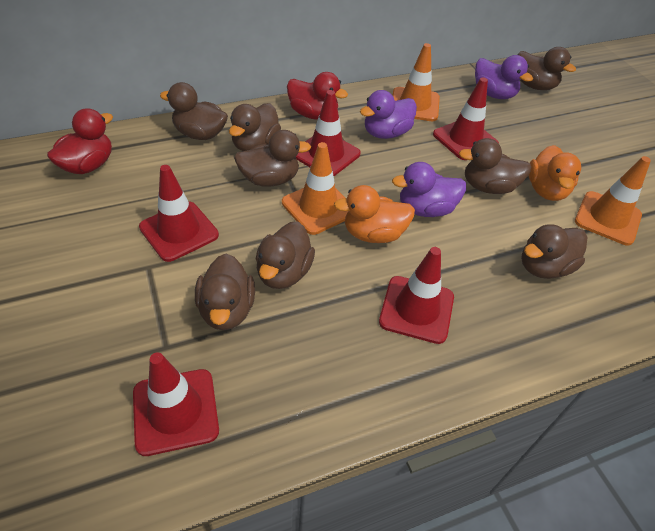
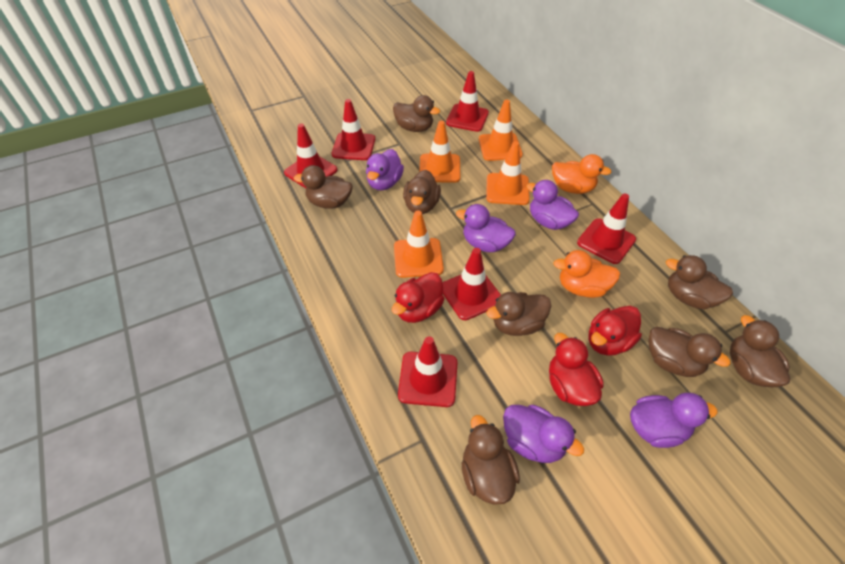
orange traffic cone: [282,142,349,235] [392,43,440,121] [575,156,651,245] = 3 -> [394,211,444,278] [419,121,460,183] [479,100,523,161] [486,141,530,205] = 4
purple duck: [360,90,417,139] [392,162,466,217] [475,55,533,99] = 3 -> [366,149,404,190] [456,204,516,252] [503,405,584,463] [526,180,579,230] [630,393,718,448] = 5
red duck: [47,108,113,174] [287,72,348,120] = 2 -> [392,272,445,323] [549,333,604,406] [588,306,642,356] = 3
red traffic cone: [133,352,219,456] [139,165,219,262] [296,90,361,176] [379,247,454,344] [433,77,499,160] = 5 -> [284,124,338,188] [332,99,375,160] [398,336,457,407] [442,248,501,320] [446,71,489,132] [577,193,636,264] = 6

